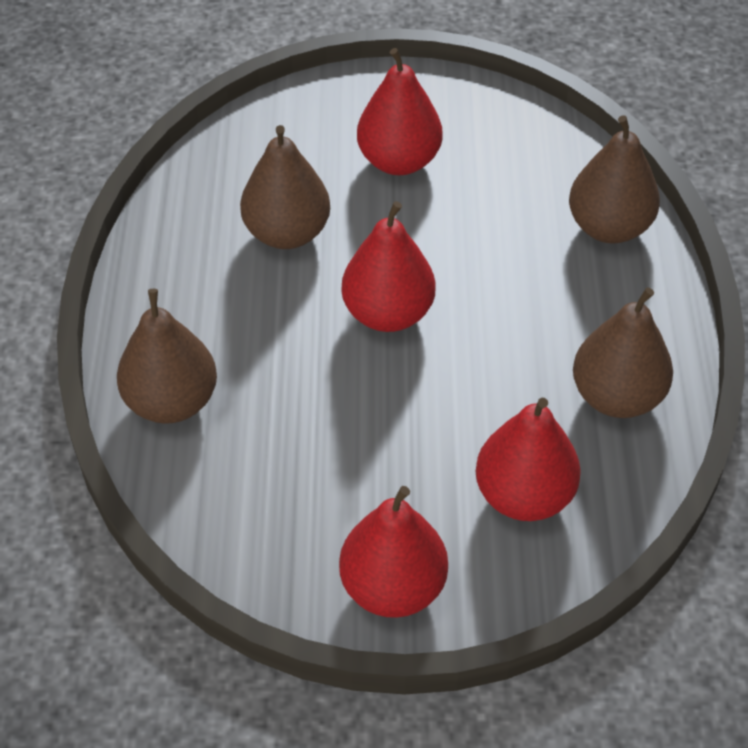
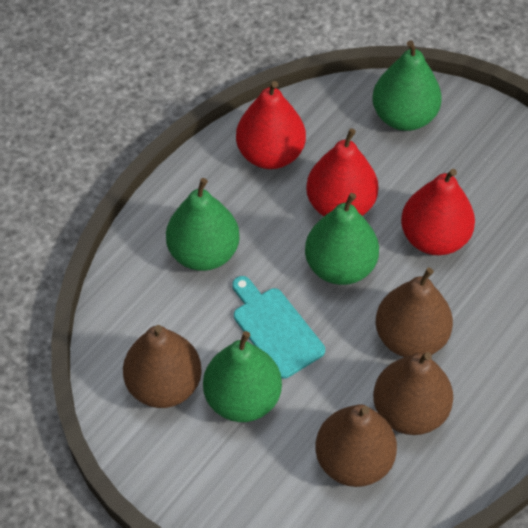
green pear: none = 0 -> [166,178,240,271] [203,331,282,422] [305,193,379,285] [372,40,442,131] = 4
red pear: [339,486,448,618] [341,201,435,332] [357,48,442,175] [476,398,581,521] = 4 -> [236,81,306,169] [306,128,379,216] [401,169,475,255] = 3
turquoise cutting board: none = 0 -> [232,276,325,379] = 1

